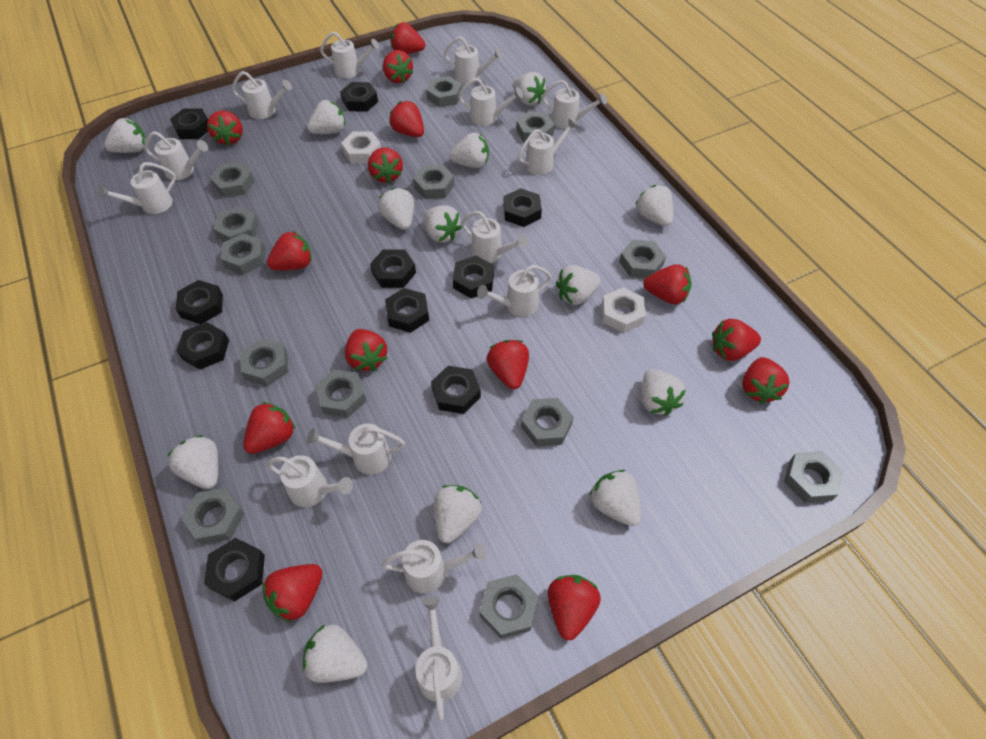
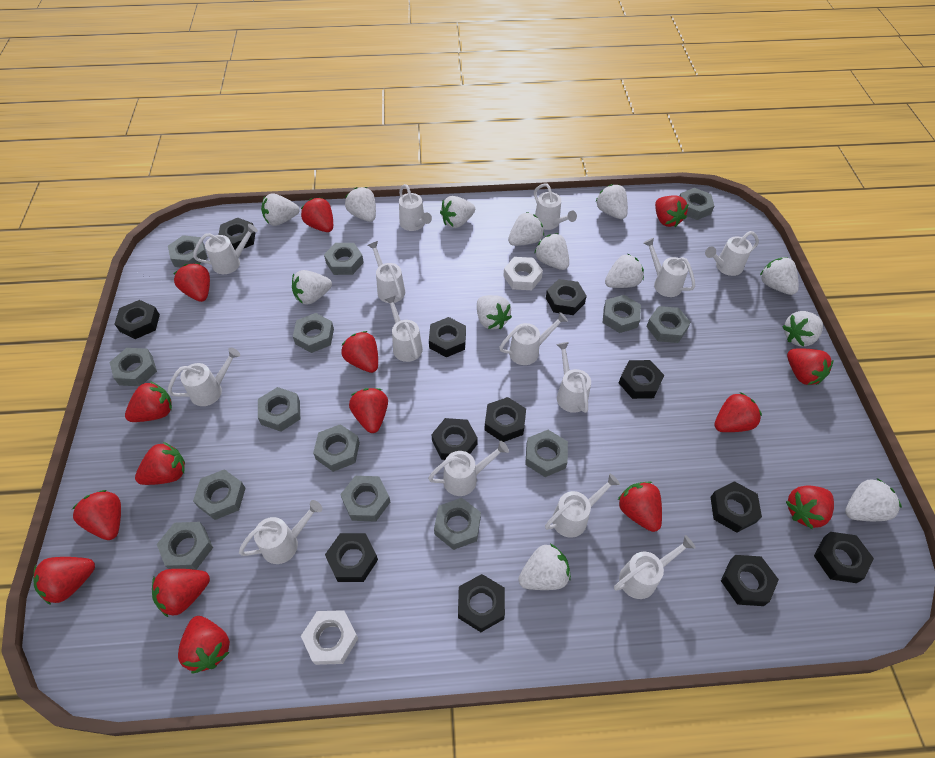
black nut: [170,108,208,139] [176,280,223,324] [176,322,229,370] [204,538,265,601] [340,82,378,112] [370,249,416,288] [385,288,429,333] [431,366,481,414] [453,256,494,298] [503,188,542,227] = 10 -> [115,300,160,339] [218,218,256,250] [325,533,378,582] [429,317,466,357] [431,418,478,460] [458,574,505,632] [484,397,526,442] [546,279,587,315] [619,360,664,399] [711,481,762,533] [721,555,779,606] [814,532,874,583] = 12
grey nut: [181,488,245,545] [210,162,255,198] [213,206,259,242] [221,233,265,275] [240,338,289,386] [315,369,366,418] [413,164,455,199] [426,76,462,107] [479,574,538,639] [516,111,555,142] [521,398,574,446] [619,240,666,278] [784,451,844,503] = 13 -> [110,348,157,386] [157,522,213,570] [168,235,208,267] [193,469,245,520] [258,387,300,432] [293,313,334,353] [313,424,360,472] [324,243,364,275] [340,476,390,522] [434,498,481,550] [525,430,568,477] [602,295,641,333] [646,306,691,343] [680,188,714,220] = 14
red strawberry: [207,111,243,146] [243,402,295,454] [262,564,323,623] [267,231,312,270] [345,329,387,371] [368,148,403,183] [383,50,413,83] [389,101,424,137] [391,22,425,54] [487,340,529,389] [548,575,601,640] [643,264,692,304] [712,319,761,361] [742,357,790,404] = 14 -> [33,557,95,605] [72,490,121,540] [125,381,172,422] [135,442,185,485] [152,569,210,617] [174,263,210,302] [178,616,230,673] [301,197,333,232] [341,331,378,373] [349,388,388,433] [618,481,662,532] [655,195,689,227] [714,392,762,432] [786,486,834,529] [787,349,834,385] = 15

